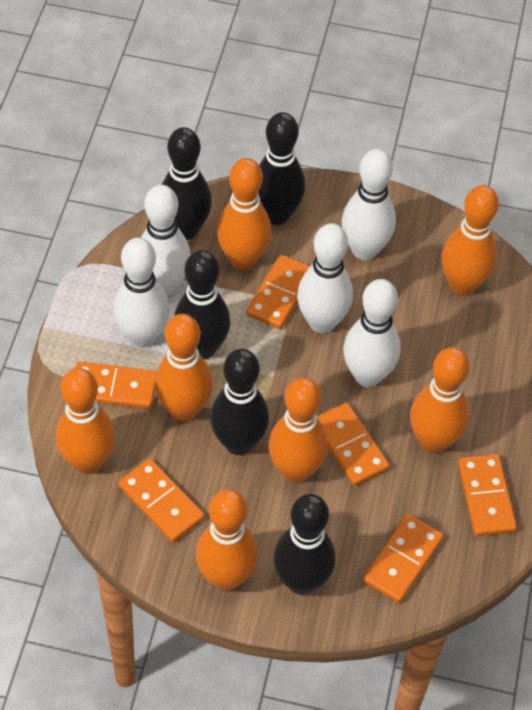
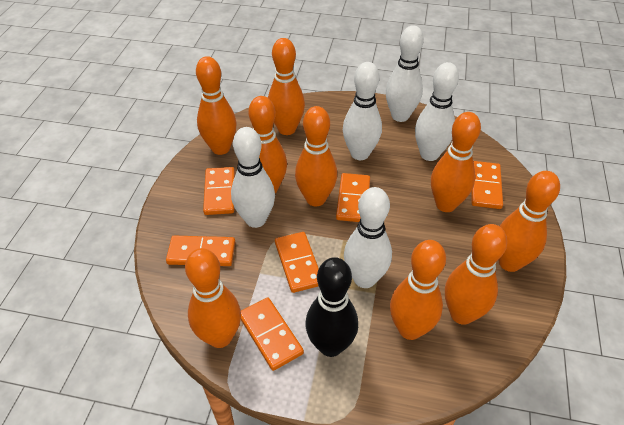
black bowling pin: [162,127,212,240] [174,250,230,360] [210,349,269,455] [258,112,305,225] [273,494,335,595] = 5 -> [306,257,358,357] = 1
orange bowling pin: [56,368,115,474] [154,314,213,421] [196,489,258,591] [217,158,271,270] [269,377,328,483] [410,347,470,453] [442,185,499,296] = 7 -> [185,248,241,348] [196,56,237,155] [248,96,287,193] [268,38,305,135] [295,106,337,206] [390,240,446,340] [431,112,481,212] [445,224,507,325] [498,171,560,272] = 9

